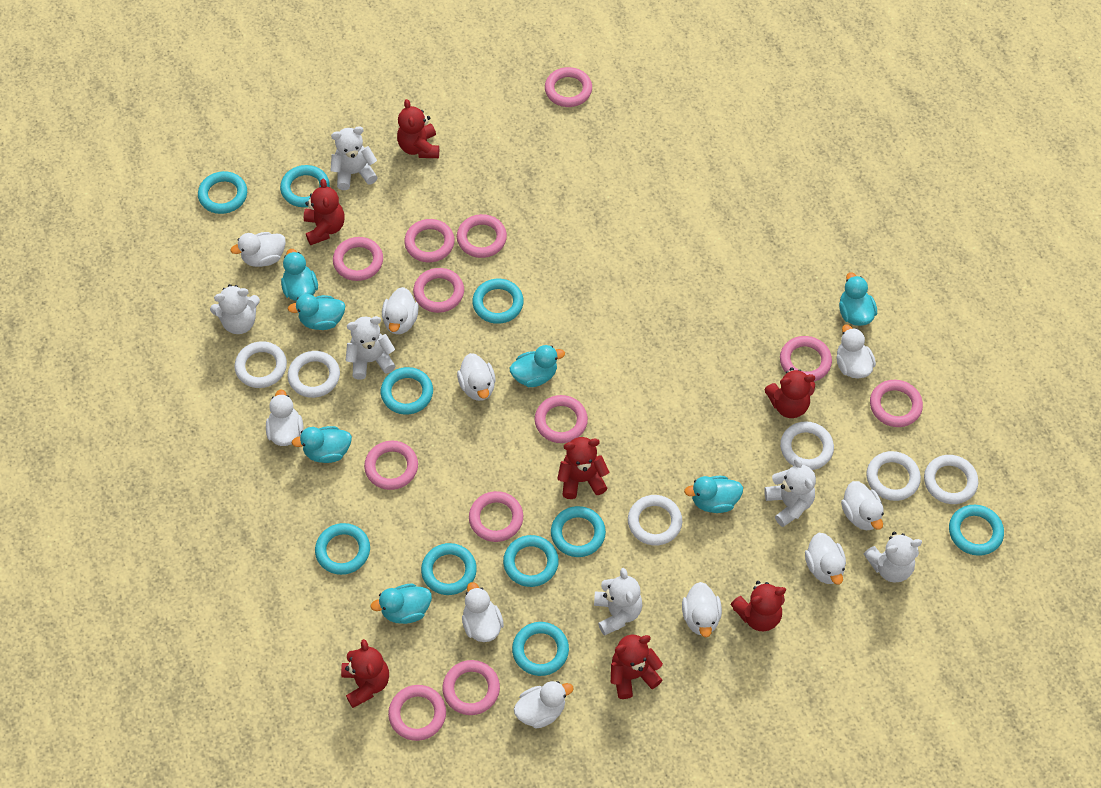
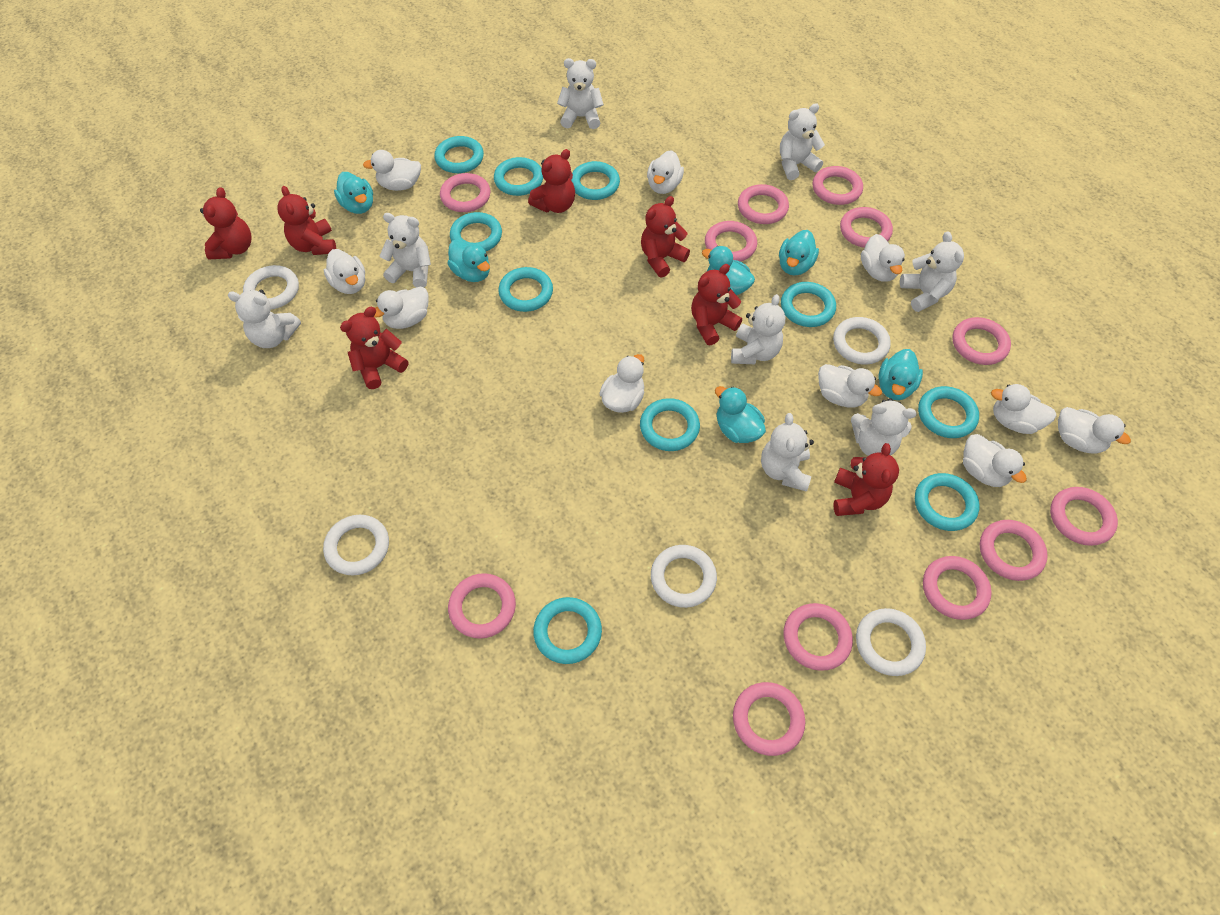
turquoise duck: [281,249,318,301] [288,294,346,330] [292,426,352,463] [370,584,432,624] [510,345,565,387] [684,476,743,513] [839,272,877,326] = 7 -> [334,172,373,214] [447,240,490,282] [702,246,755,295] [715,386,766,443] [779,230,819,276] [878,349,923,400] = 6
white ring: [234,341,287,388] [287,351,340,398] [628,495,682,545] [780,421,834,470] [866,451,921,501] [924,455,978,504] = 6 -> [243,265,299,309] [323,515,389,575] [651,545,717,608] [833,317,891,365] [856,608,926,676] = 5
white teddy bear: [210,284,260,334] [330,126,378,190] [346,316,395,380] [594,568,642,636] [764,457,816,527] [864,531,922,583] = 6 -> [227,290,301,348] [380,213,431,287] [557,58,604,129] [731,294,785,364] [761,413,814,492] [780,103,825,180] [851,398,916,456] [900,232,964,312] = 8

